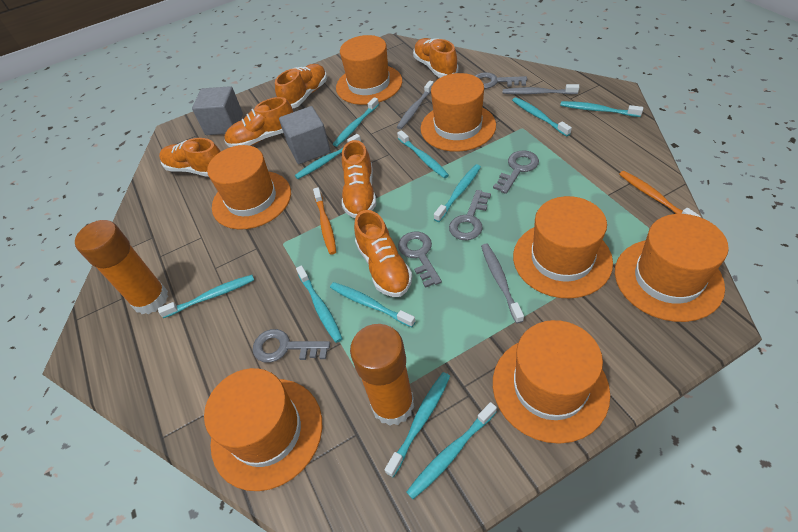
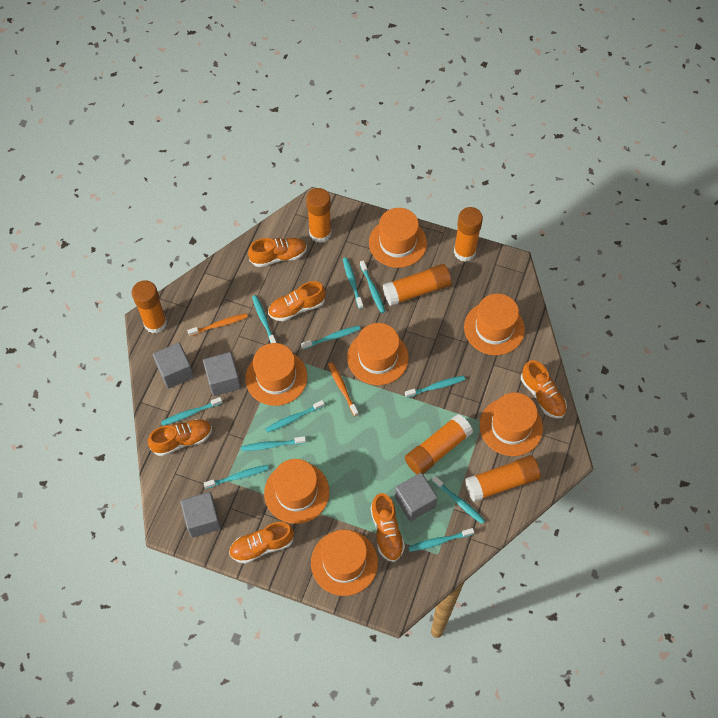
grey cube: [192,86,243,135] [279,106,331,164] = 2 -> [153,343,194,389] [180,492,221,538] [203,352,241,396] [395,473,438,521] = 4
grey key: [253,329,330,363] [398,232,442,288] [449,190,491,240] [475,72,527,89] [493,150,539,194] = 5 -> none = 0
grey toothbrush: [397,81,434,129] [481,244,524,323] [503,84,579,94] = 3 -> none = 0
orange glue stick: [75,220,169,314] [350,324,414,426] = 2 -> [132,280,167,334] [306,188,332,243] [383,264,452,306] [405,414,473,474] [454,207,483,262] [465,455,541,502] = 6

